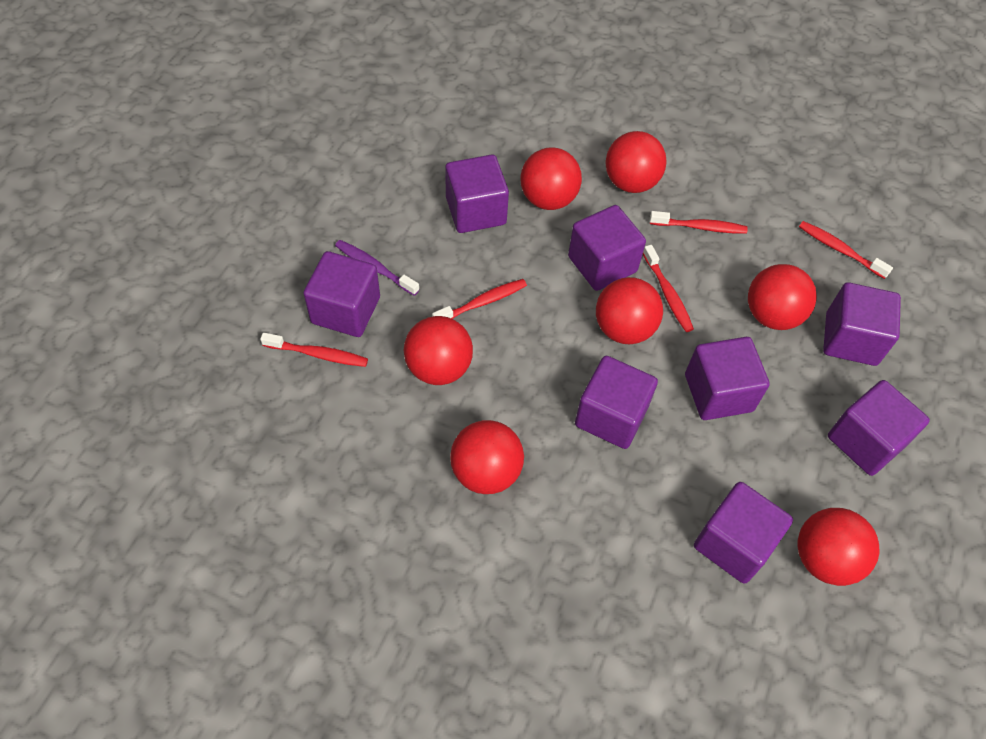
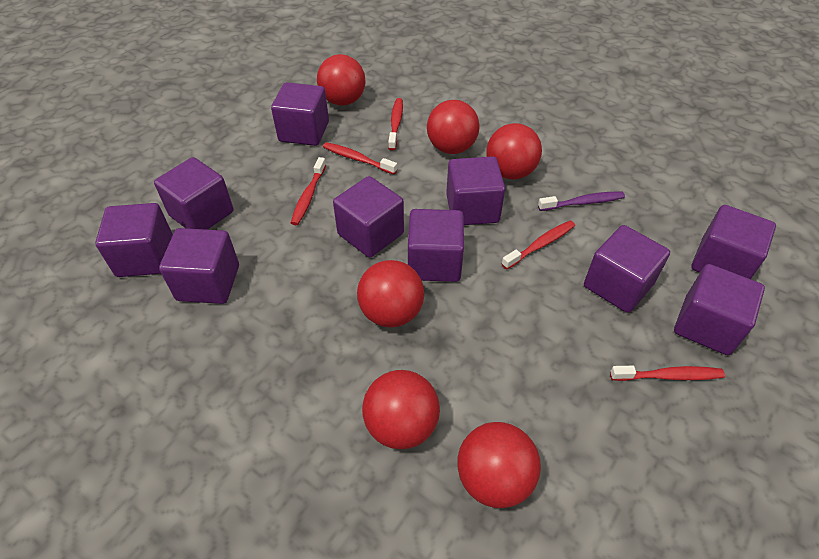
purple cube: [303,251,380,337] [445,155,509,233] [568,205,646,291] [575,356,658,449] [685,337,770,420] [694,482,793,584] [823,282,901,366] [828,380,930,476] = 8 -> [95,203,173,277] [154,157,233,230] [159,228,239,304] [271,82,329,146] [333,176,404,258] [408,209,464,282] [446,156,505,225] [584,225,670,313] [674,264,765,355] [691,205,776,279] = 10
red ball: [404,316,473,385] [450,420,524,494] [521,147,582,210] [596,277,663,344] [605,131,667,193] [748,264,817,330] [798,508,879,586] = 7 -> [317,54,366,106] [357,260,425,327] [362,370,440,449] [427,100,480,154] [458,422,541,508] [486,123,542,179] = 6

